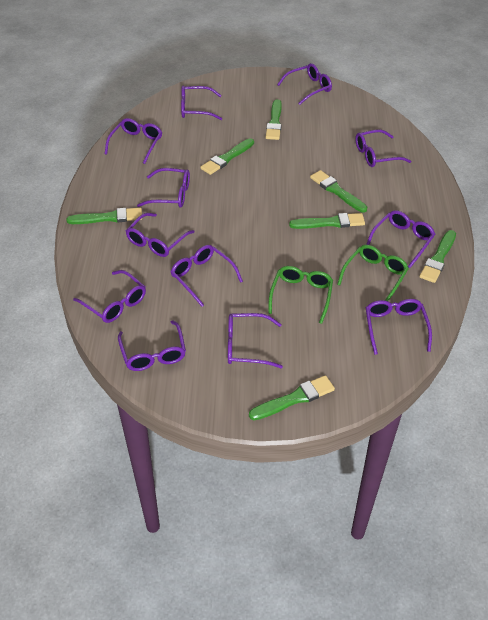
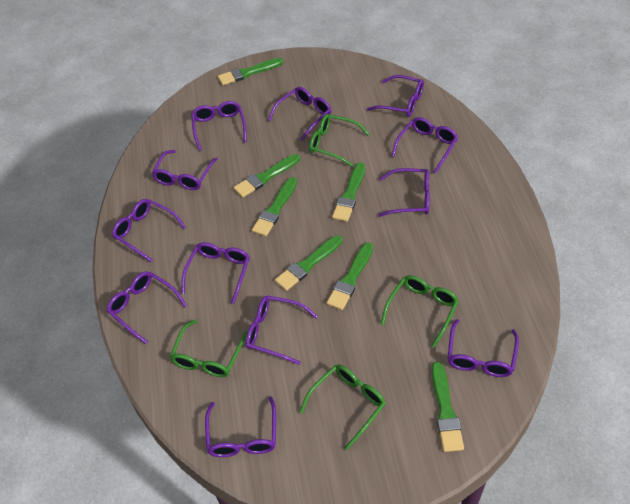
green glasses: [268,266,333,324] [337,245,409,301] = 2 -> [170,319,248,377] [300,364,386,450] [309,114,370,167] [381,275,459,348] = 4

